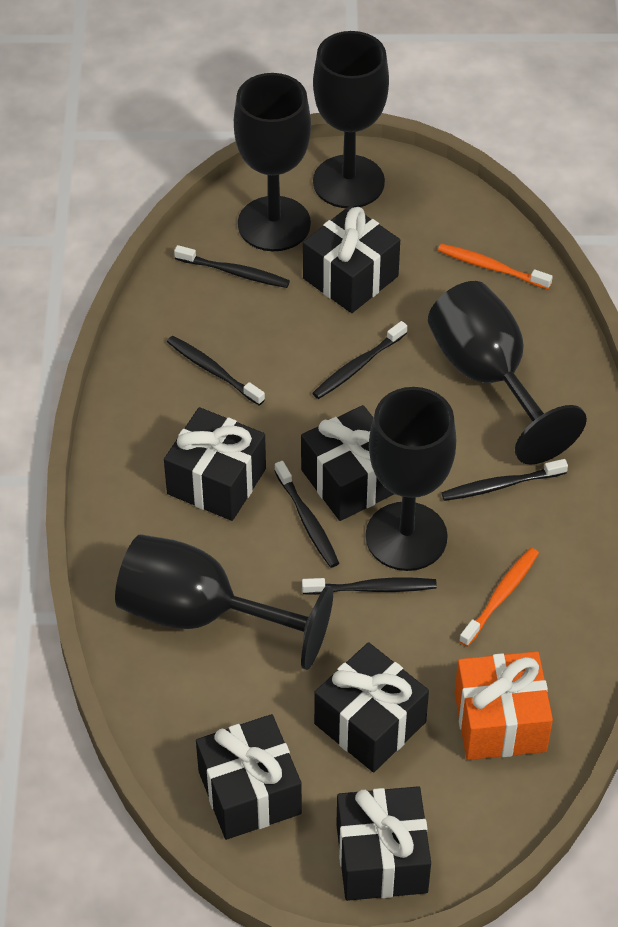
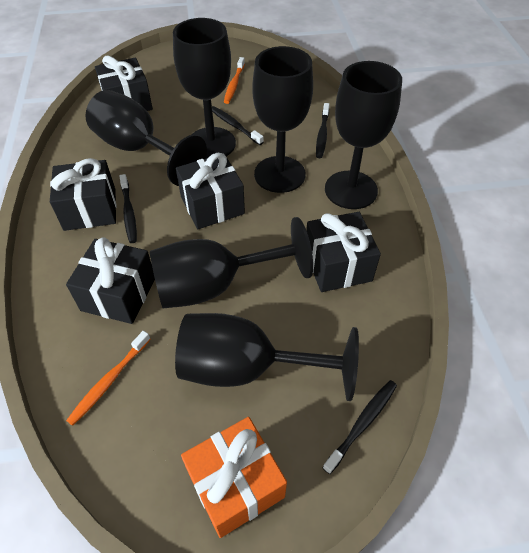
black gift: [164,407,266,521] [196,714,302,840] [301,405,394,521] [303,205,400,313] [314,642,429,772] [336,786,431,901] = 6 -> [50,158,116,231] [66,237,155,324] [95,56,153,111] [176,153,245,229] [306,212,381,292] = 5
black goblet: [115,534,333,670] [234,73,311,251] [313,31,389,208] [365,387,456,571] [428,281,587,465] = 5 -> [86,90,207,186] [150,217,313,308] [173,18,236,158] [175,313,359,401] [252,46,313,193] [325,61,402,209] = 6
black toothbrush: [167,336,265,405] [174,245,290,288] [275,461,339,568] [302,577,437,595] [312,321,407,399] [441,459,568,501] = 6 -> [120,174,137,243] [212,106,264,145] [316,103,330,158] [322,380,397,474] = 4

